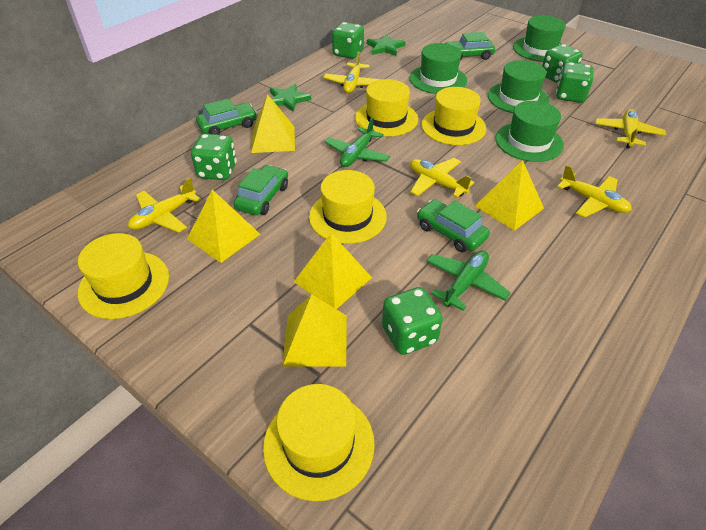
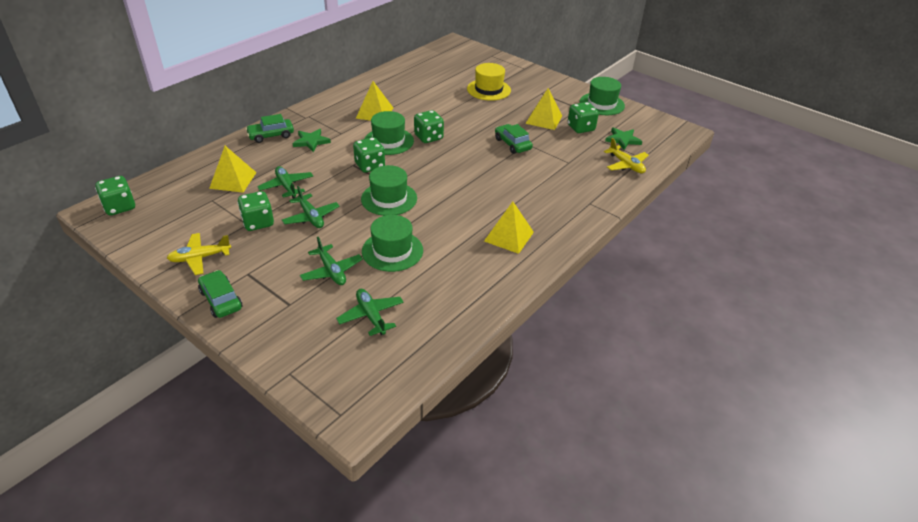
green car: [196,99,257,135] [233,165,288,215] [417,199,490,252] [446,32,495,61] = 4 -> [198,270,242,318] [246,114,294,143] [495,124,533,154] = 3
green plane: [325,117,390,167] [426,250,511,311] = 2 -> [257,166,313,199] [282,186,340,228] [300,237,363,285] [336,289,404,336] = 4
yellow hat: [78,233,169,319] [263,384,375,501] [309,170,387,244] [355,79,418,137] [421,87,486,145] = 5 -> [467,63,511,101] = 1
yellow plane: [128,177,201,233] [323,51,382,93] [410,158,475,197] [557,165,632,218] [595,109,666,148] = 5 -> [167,233,231,275] [604,138,649,173] = 2
yellow pyramid: [187,190,260,263] [251,94,295,153] [282,294,347,367] [294,233,372,309] [475,160,544,231] = 5 -> [209,146,257,193] [356,81,393,121] [484,202,534,254] [525,88,562,130] = 4

